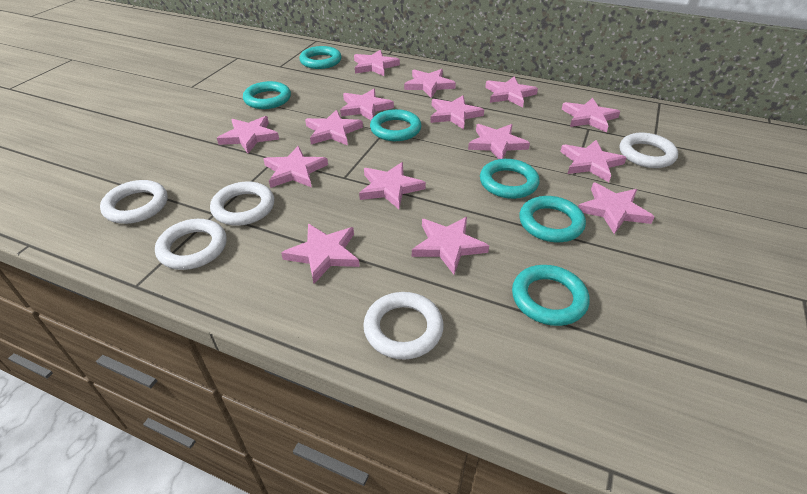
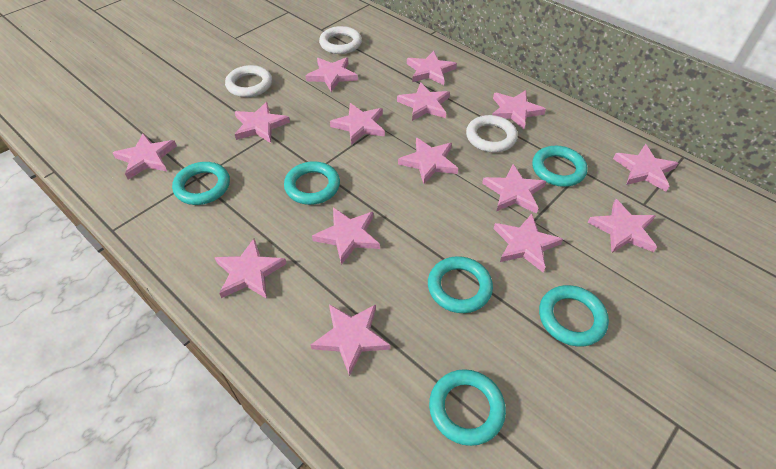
white ring: [100,180,167,224] [155,219,227,270] [210,182,274,226] [363,292,444,360] [620,133,678,168] = 5 -> [225,65,272,97] [319,26,362,54] [466,115,518,152] = 3

